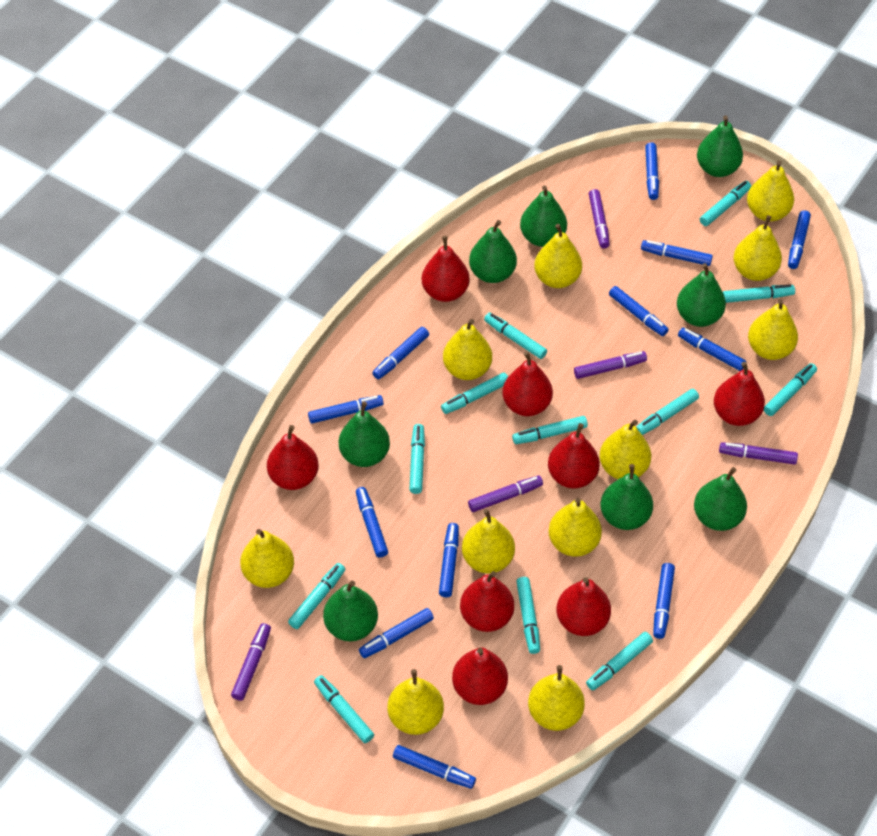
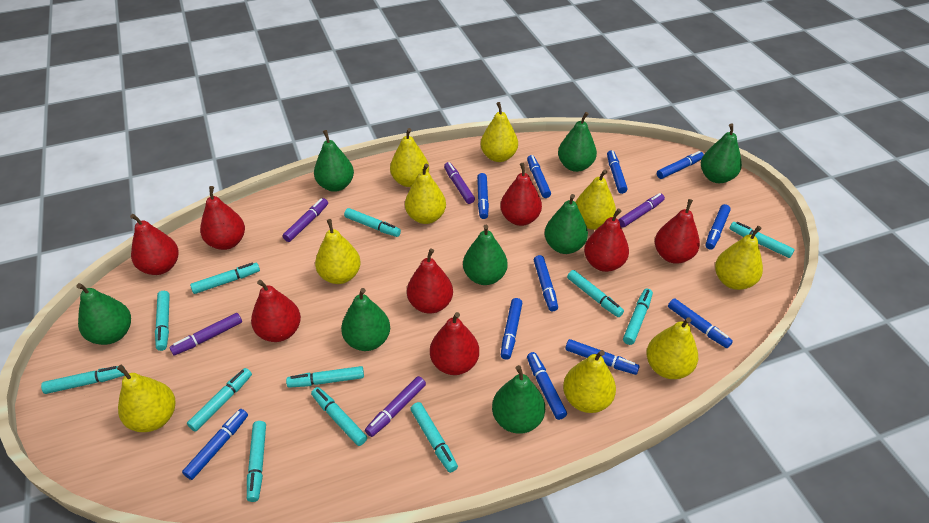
blue marker: [308,395,384,424] [356,487,388,558] [359,608,434,658] [372,327,429,379] [393,745,476,789] [439,523,459,597] [609,286,668,336] [641,240,713,266] [645,142,659,200] [653,563,675,639] [678,327,747,371] [788,210,811,269] = 12 -> [182,409,248,480] [477,173,489,219] [501,298,522,360] [527,155,551,198] [527,352,567,420] [534,255,558,311] [565,339,640,375] [607,150,628,194] [657,151,704,179] [668,298,733,348] [705,204,731,250] = 11
yellow pear: [240,529,294,588] [388,669,444,735] [443,319,492,380] [462,509,515,573] [528,665,585,731] [534,224,582,288] [549,498,602,557] [600,420,651,479] [733,215,782,281] [747,160,794,221] [748,299,798,360] = 11 -> [117,365,175,432] [315,219,361,284] [390,128,429,187] [405,164,446,224] [481,102,518,162] [563,350,616,413] [576,170,616,230] [646,317,698,379] [715,226,763,290] = 9

